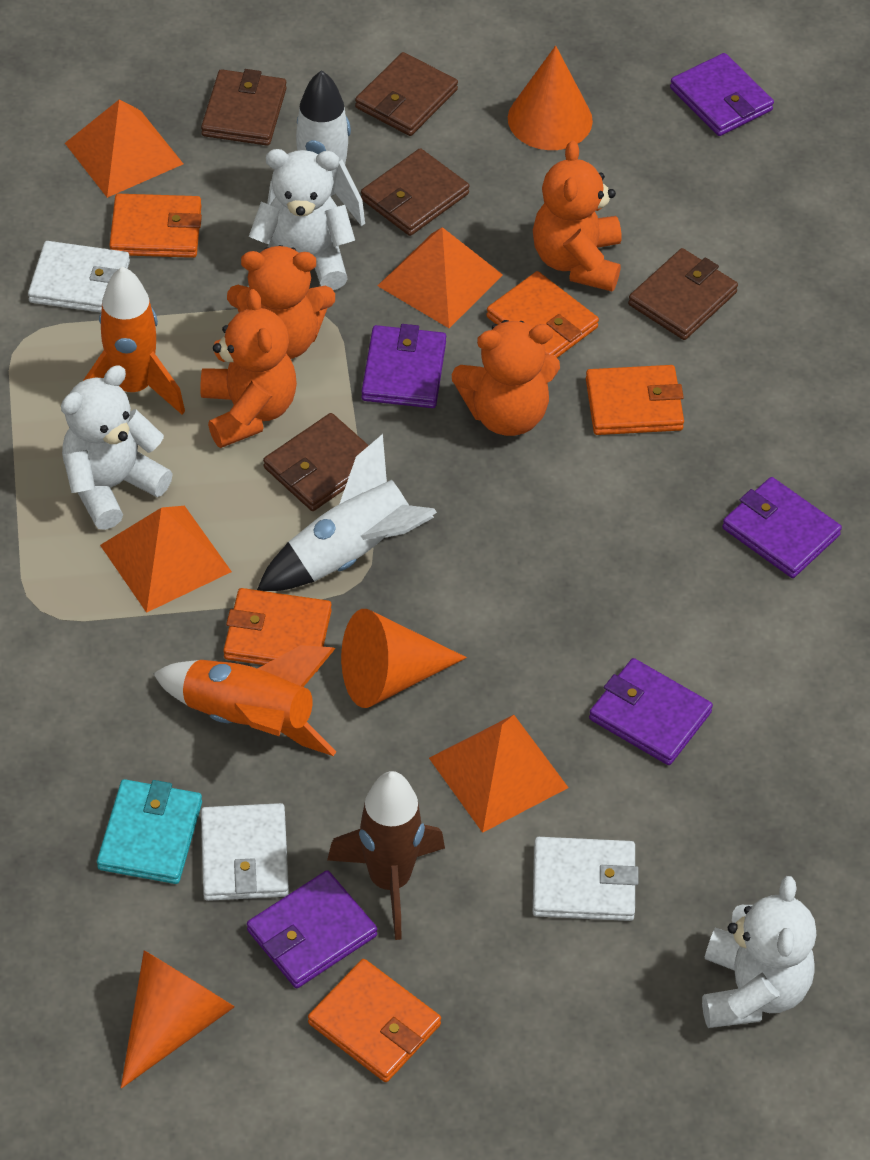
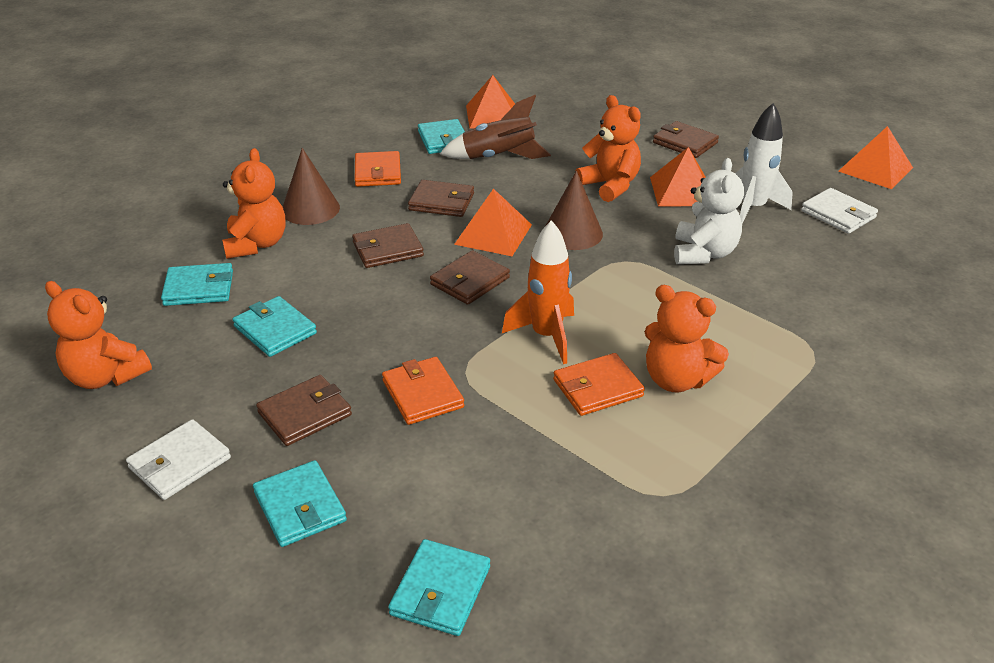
brown cone: none = 0 -> [283,148,340,225] [546,170,603,250] = 2
orange cone: [121,950,235,1089] [341,609,467,708] [508,46,593,150] = 3 -> none = 0
orange rocket: [83,266,185,414] [153,645,336,756] = 2 -> [502,220,574,364] = 1
orange wallet: [109,194,202,258] [223,588,332,671] [308,959,441,1082] [486,271,599,358] [586,365,684,435] = 5 -> [354,151,401,187] [382,357,464,425] [553,353,645,416] = 3
purple wallet: [247,870,377,988] [361,324,446,408] [589,658,713,765] [670,53,774,136] [722,477,842,578] = 5 -> none = 0
turquoise wallet: [97,779,202,884] = 1 -> [161,263,233,306] [233,296,317,357] [253,460,347,547] [388,539,490,636] [418,119,465,154] = 5
white rocket: [257,434,437,591] [267,70,365,226] = 2 -> [735,103,793,223] = 1
white teddy bear: [61,366,173,530] [249,149,355,290] [702,876,816,1028] = 3 -> [674,158,744,264] = 1
white wallet: [28,241,130,312] [201,803,289,901] [533,837,638,921] = 3 -> [126,419,231,500] [801,188,878,234] = 2

